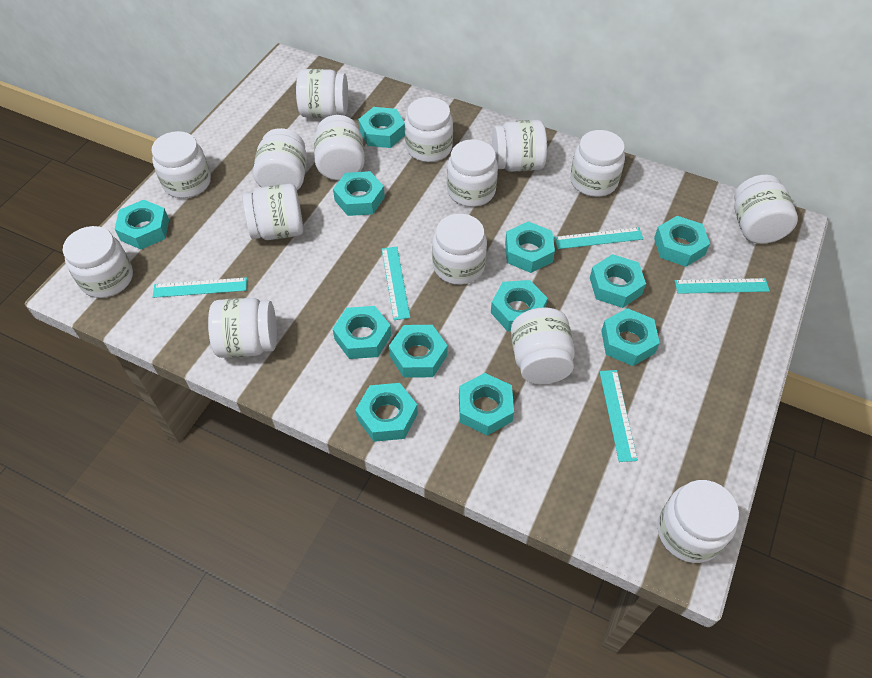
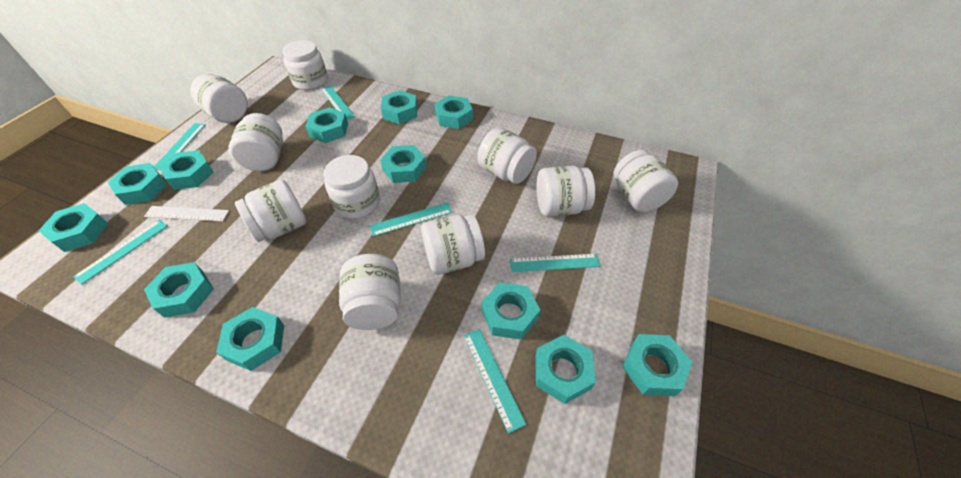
turquoise ruler: [153,277,247,298] [382,247,410,320] [554,227,643,249] [599,370,638,462] [675,278,770,294] = 5 -> [73,220,168,285] [154,123,206,170] [321,85,355,120] [370,203,452,237] [464,329,526,433] [510,254,600,272] = 6
white jar: [63,226,133,298] [152,131,211,198] [208,298,277,358] [243,184,303,240] [253,128,307,190] [296,69,348,118] [314,115,365,180] [405,97,453,162] [432,214,487,285] [447,139,498,207] [492,120,547,172] [511,307,575,384] [570,130,625,197] [657,480,739,563] [734,175,798,244] = 15 -> [190,74,248,123] [229,113,283,171] [235,180,307,242] [282,40,328,90] [324,155,380,219] [339,254,401,330] [421,215,485,275] [478,127,537,184] [536,166,595,217] [613,150,678,212] = 10
white ruler: none = 0 -> [144,206,229,221] = 1

